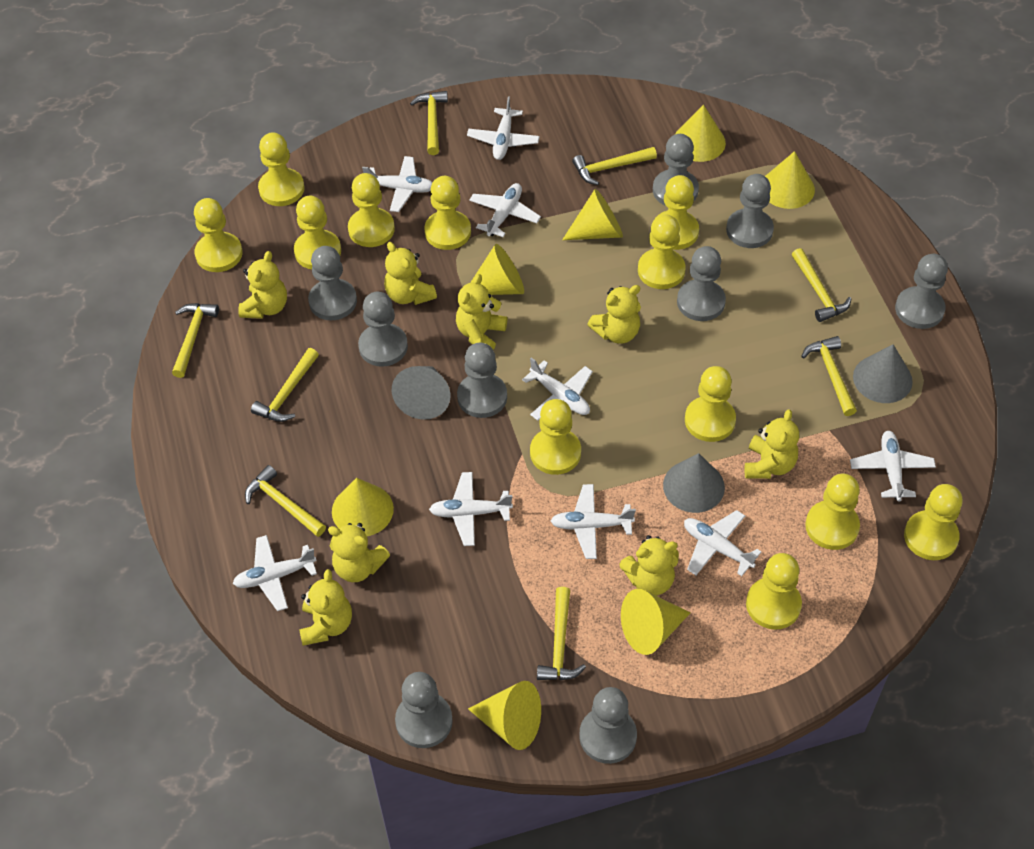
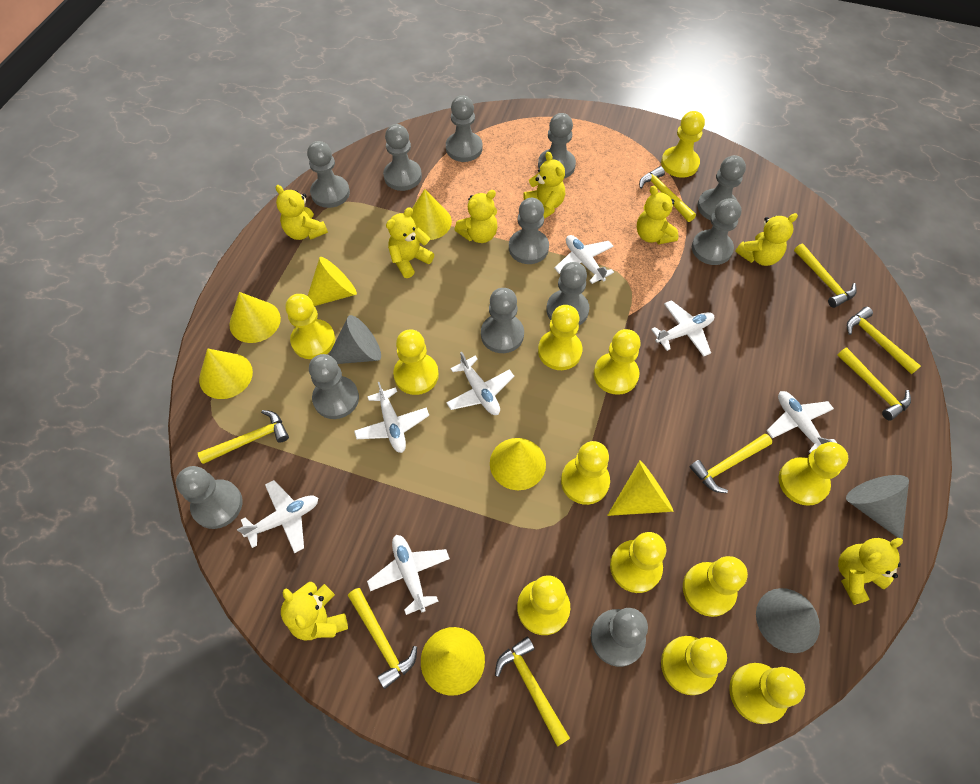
grey pawn: [308,246,357,321] [358,292,408,367] [395,672,453,748] [457,343,507,418] [579,687,637,764] [653,134,699,206] [677,246,726,321] [726,174,774,248] [895,254,948,329] = 9 -> [176,466,242,529] [307,141,350,208] [309,354,359,419] [383,124,422,191] [446,95,483,162] [481,288,524,353] [509,198,549,264] [538,113,576,179] [546,262,589,325] [591,608,648,667] [692,198,741,265] [697,155,746,220] = 12
white plane: [233,535,317,611] [362,156,433,212] [429,472,513,546] [467,96,540,160] [469,183,541,237] [522,357,593,421] [551,484,636,559] [684,510,761,576] [850,431,936,501] = 9 -> [237,480,318,553] [354,382,429,453] [367,535,450,615] [446,352,514,415] [554,235,614,284] [651,300,714,357] [767,391,837,453] = 7

